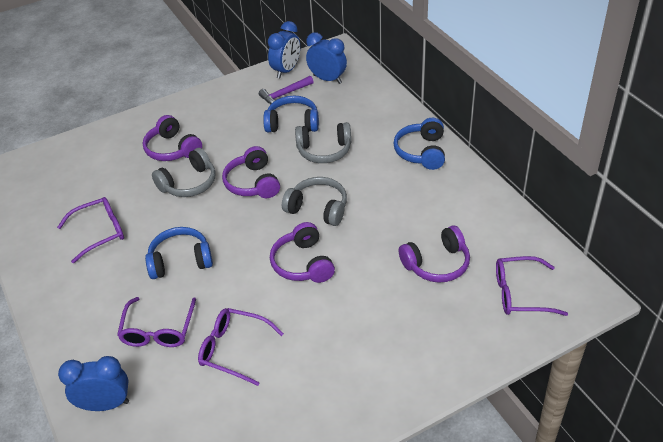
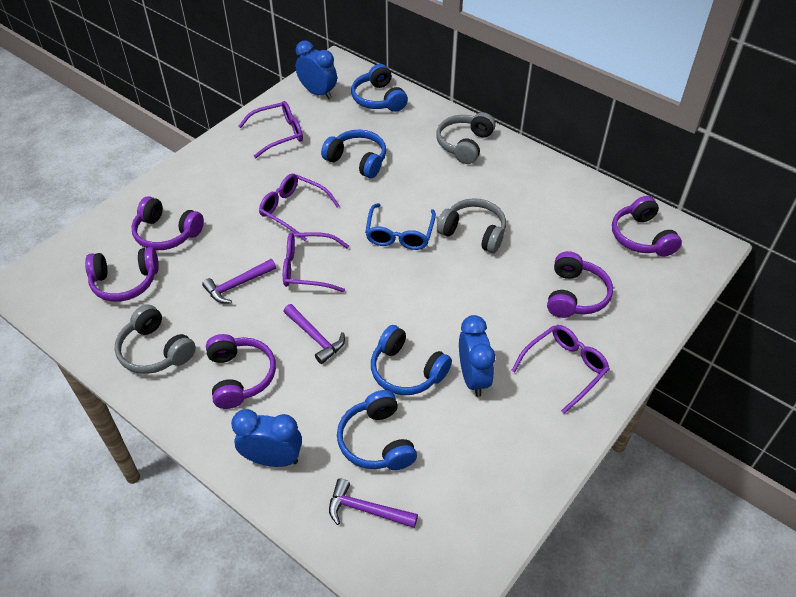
blue glasses: none = 0 -> [365,203,436,250] = 1
blue headphones: [145,227,213,279] [263,96,319,132] [393,118,445,170] = 3 -> [321,130,386,178] [337,390,417,470] [351,64,408,112] [371,325,452,395] = 4
purple hammer: [259,76,314,104] = 1 -> [202,259,276,303] [283,304,345,364] [329,478,418,528] = 3
purple headphones: [143,115,202,161] [222,146,280,198] [270,222,335,283] [399,225,470,283] = 4 -> [85,247,159,302] [131,196,204,250] [206,334,276,409] [547,251,613,318] [612,196,682,257] = 5

